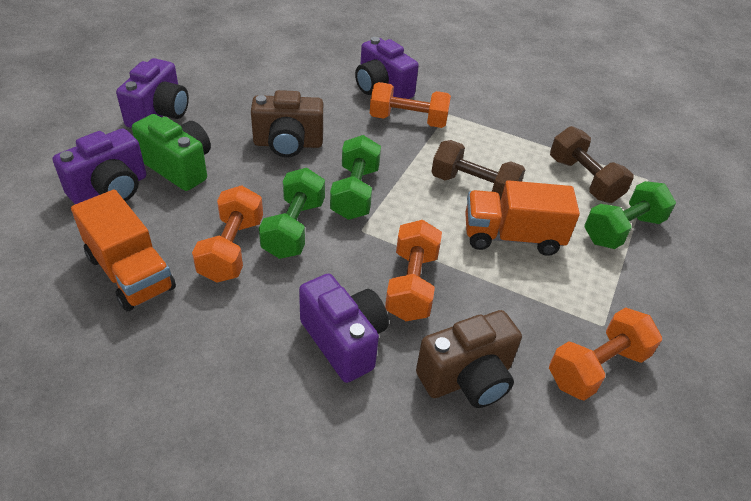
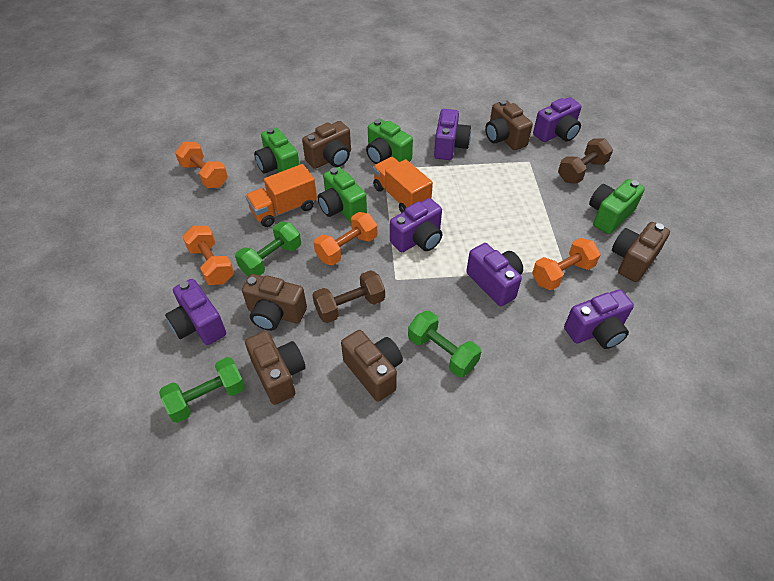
brown camera: [251,90,323,157] [416,310,522,408] = 2 -> [242,274,307,331] [245,331,306,405] [302,121,351,169] [341,330,403,402] [485,100,533,150] [612,222,670,282] = 6
green camera: [132,114,211,191] = 1 -> [254,128,300,174] [318,167,367,222] [366,119,413,164] [589,179,645,234] = 4
purple camera: [53,128,146,204] [116,58,189,128] [299,274,389,383] [355,37,419,99] = 4 -> [165,279,226,345] [390,198,442,252] [434,109,471,160] [466,243,523,306] [533,97,582,142] [564,289,634,349] = 6

